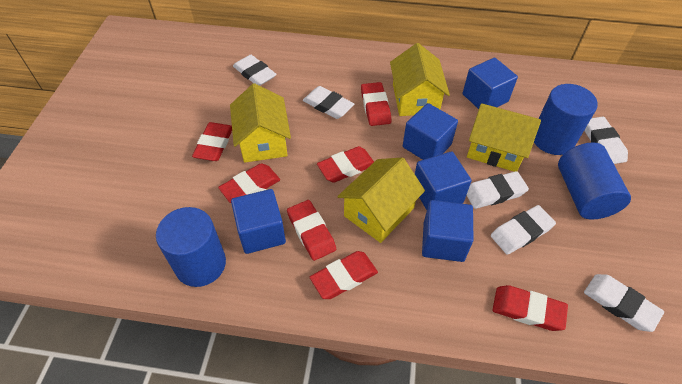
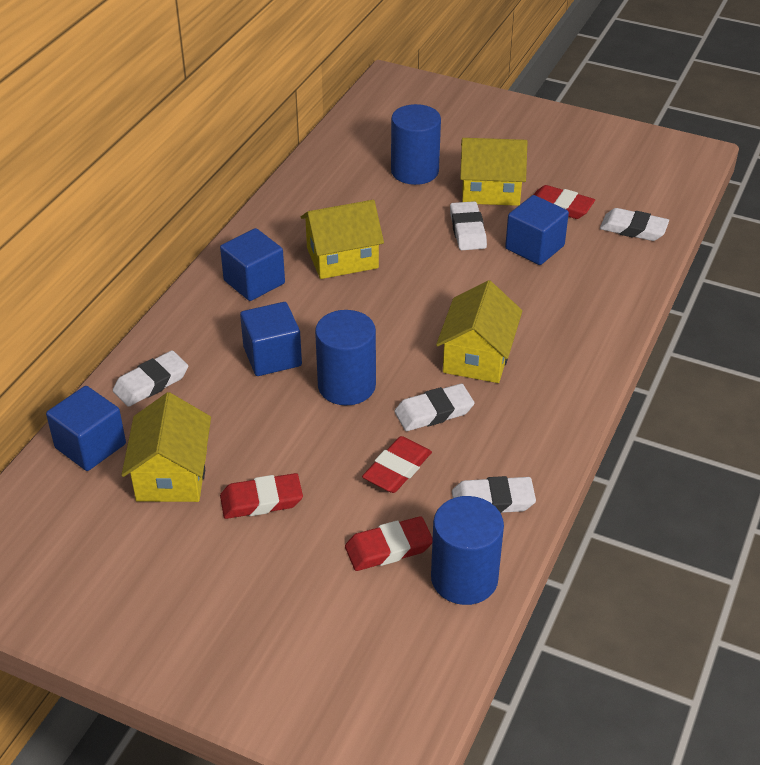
blue cube: [231,189,286,254] [403,103,458,160] [415,151,471,210] [422,200,474,262] [463,58,518,109] = 5 -> [46,386,126,471] [220,228,285,301] [240,302,302,376] [505,195,569,265] = 4
red eraser: [192,122,232,161] [218,163,280,203] [287,200,336,261] [310,251,378,299] [317,146,374,183] [361,82,391,126] [493,285,568,331] = 7 -> [220,473,303,519] [345,516,433,571] [362,436,432,493] [534,185,595,219] = 4
white eraser: [233,55,277,86] [303,86,354,119] [466,171,529,209] [491,205,556,255] [584,117,628,164] [584,274,664,332] = 6 -> [113,351,188,407] [394,384,475,431] [450,201,487,250] [452,476,536,513] [600,208,669,241] = 5

